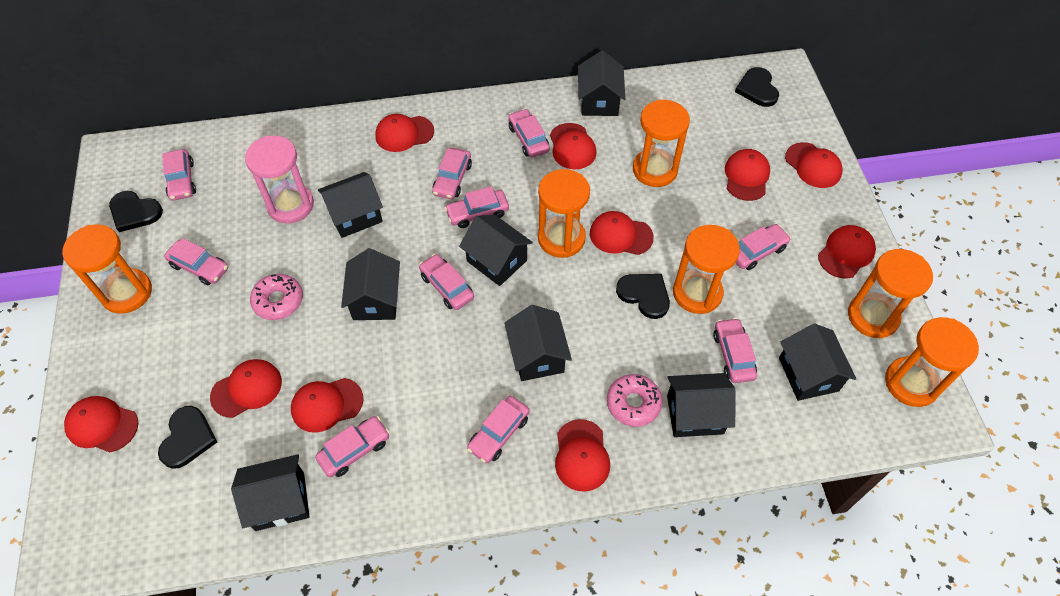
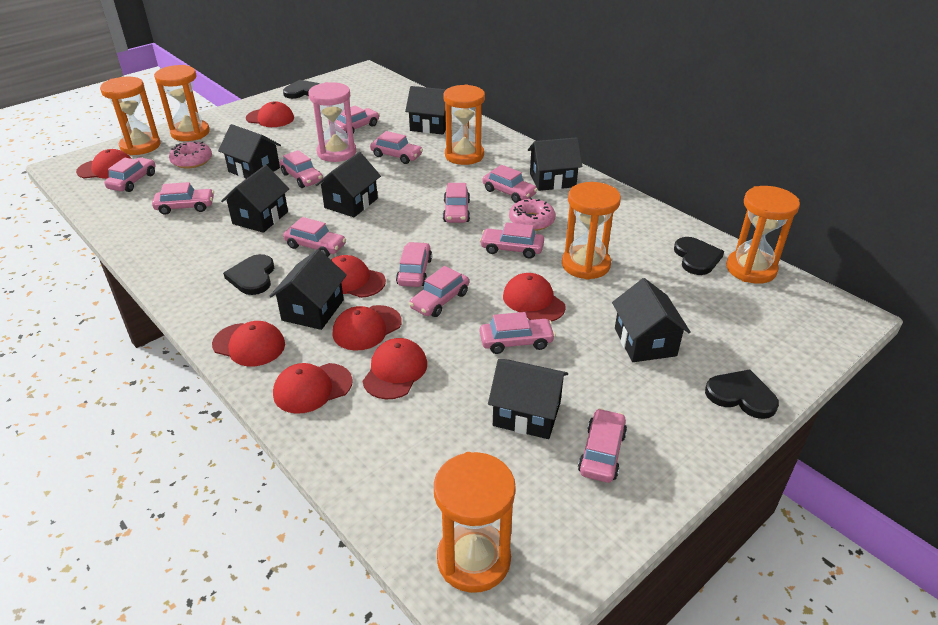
pink car: [162,149,196,201] [164,238,228,285] [315,416,390,477] [419,254,474,310] [432,148,472,199] [445,186,509,228] [467,396,530,463] [509,109,550,158] [713,318,757,383] [736,224,791,270] = 10 -> [104,158,155,192] [152,182,214,215] [280,150,323,188] [283,217,346,257] [336,106,379,134] [370,131,423,164] [396,242,432,287] [409,266,469,317] [443,183,470,223] [480,222,544,259] [480,312,555,354] [482,165,538,203] [578,408,627,483] = 13
red cap: [64,396,138,453] [210,359,282,418] [291,378,364,433] [375,114,434,152] [550,123,597,169] [555,419,610,492] [590,211,654,255] [725,149,770,201] [785,142,843,188] [818,225,876,279] = 10 -> [76,149,132,179] [212,321,285,366] [246,101,294,127] [273,363,353,414] [331,255,386,298] [333,305,402,351] [363,338,427,399] [503,273,566,322] = 8

